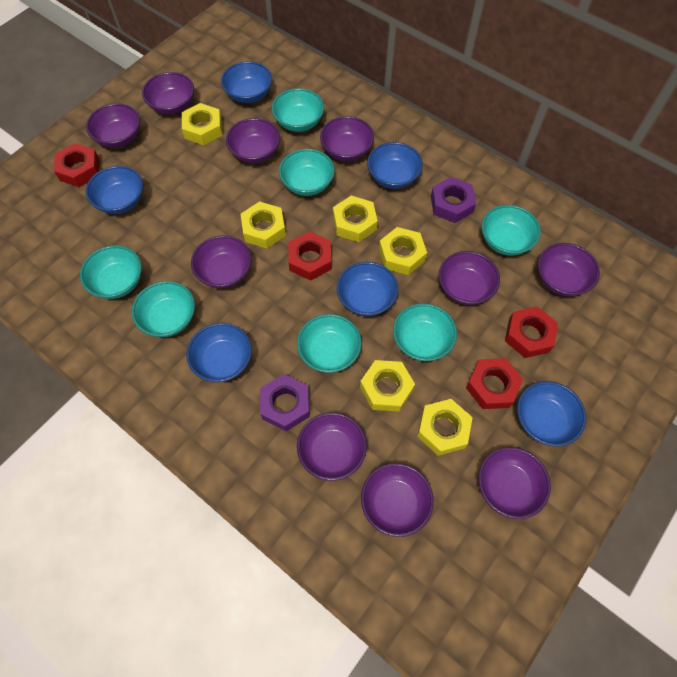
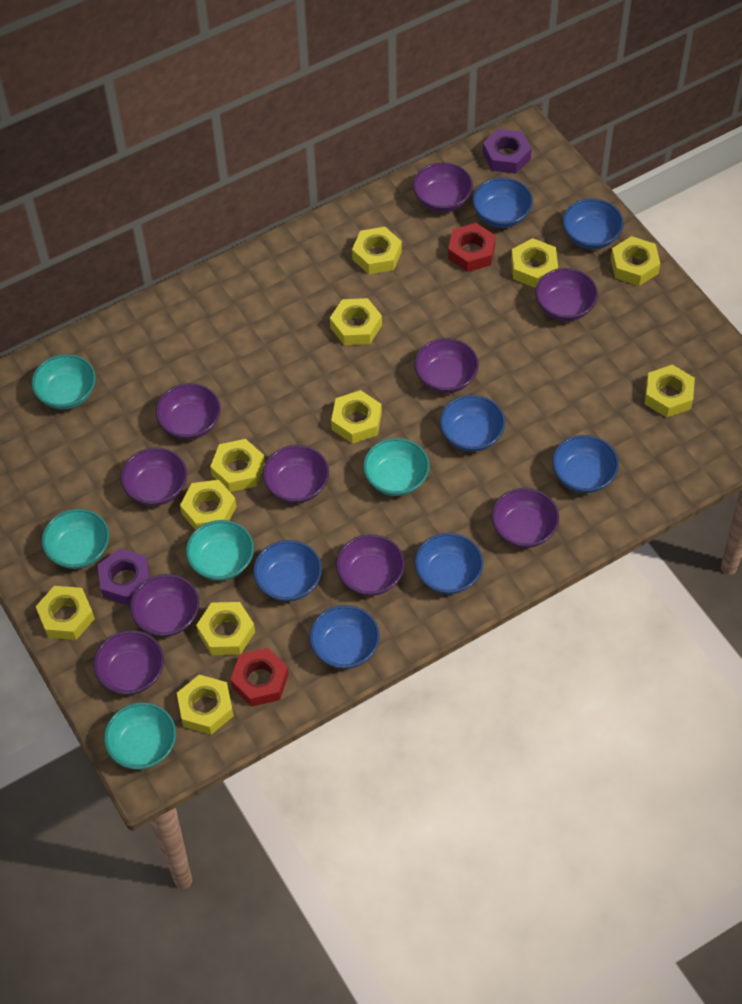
blue bowl: [86,166,143,214] [186,323,252,382] [221,61,272,103] [337,262,398,316] [367,142,423,189] [517,381,586,446] = 6 -> [253,540,322,602] [309,605,380,669] [415,533,483,594] [440,395,505,452] [472,177,533,228] [552,435,619,493] [562,198,624,249] = 7
red nut: [54,143,100,187] [288,231,332,281] [466,358,523,409] [505,306,558,358] = 4 -> [230,648,289,707] [448,223,496,272] = 2
turquoise bowl: [80,245,142,299] [132,281,195,337] [272,88,324,132] [279,149,335,196] [297,314,362,373] [393,303,457,361] [482,205,541,256] = 7 -> [31,354,96,409] [42,509,110,569] [104,702,176,770] [186,520,254,581] [363,438,430,496] = 5
yellow nut: [182,103,222,145] [241,201,286,248] [333,195,378,242] [360,360,415,412] [379,227,427,275] [417,399,473,456] = 6 -> [36,586,95,640] [177,675,234,735] [180,480,236,530] [196,602,255,655] [210,439,265,492] [330,298,382,345] [331,390,382,444] [352,227,402,274] [511,238,558,288] [611,236,660,286] [645,365,695,417] = 11

